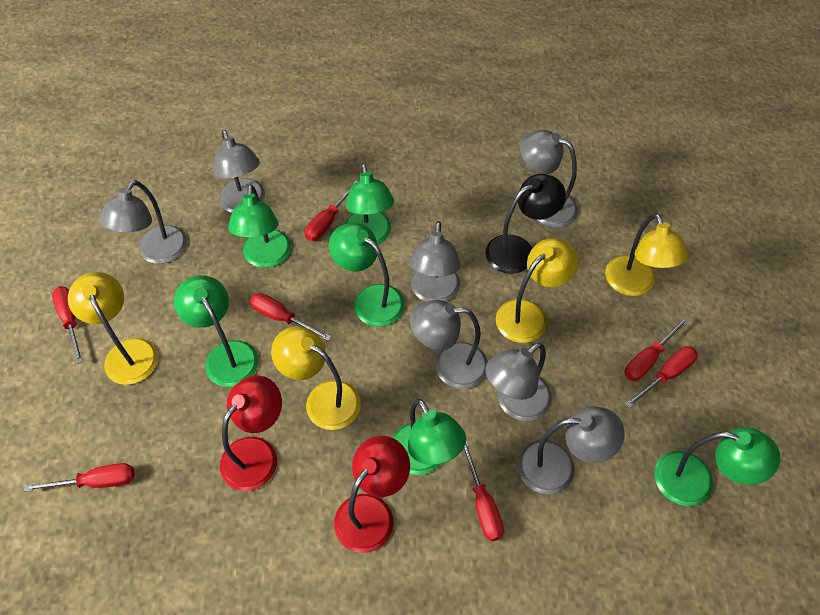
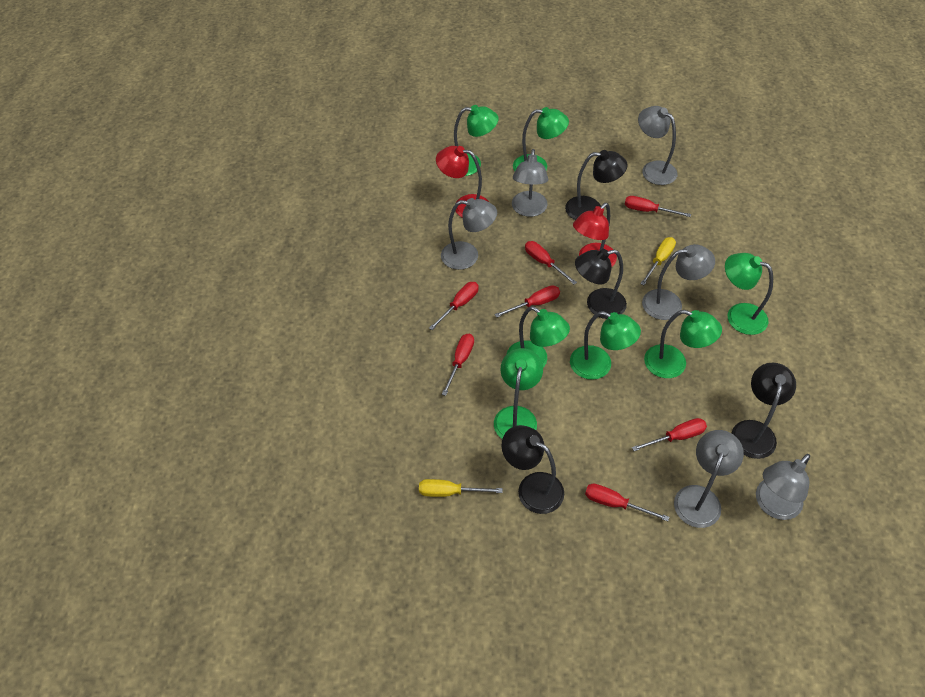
black lamp: [485,174,566,274] = 1 -> [502,425,564,514] [565,150,628,220] [575,249,627,319] [732,363,796,459] = 4
green lamp: [174,275,259,387] [228,184,291,268] [329,223,405,327] [345,163,394,245] [393,399,466,475] [654,427,781,506] = 6 -> [454,105,499,176] [494,348,543,439] [506,306,570,368] [513,107,569,171] [570,311,641,380] [644,310,722,378] [725,253,773,335] = 7
grey lamp: [99,180,187,264] [213,130,265,213] [409,221,461,302] [410,300,488,389] [485,343,552,421] [517,406,625,495] [520,130,578,228] = 7 -> [441,198,497,270] [512,149,548,217] [638,106,678,185] [642,244,715,320] [674,430,744,528] [756,454,810,520] = 6
yellow lamp: [68,272,158,385] [271,326,361,430] [496,238,579,343] [605,213,688,296] = 4 -> none = 0
yellow screwdriver: none = 0 -> [419,479,503,497] [640,237,676,285] = 2

